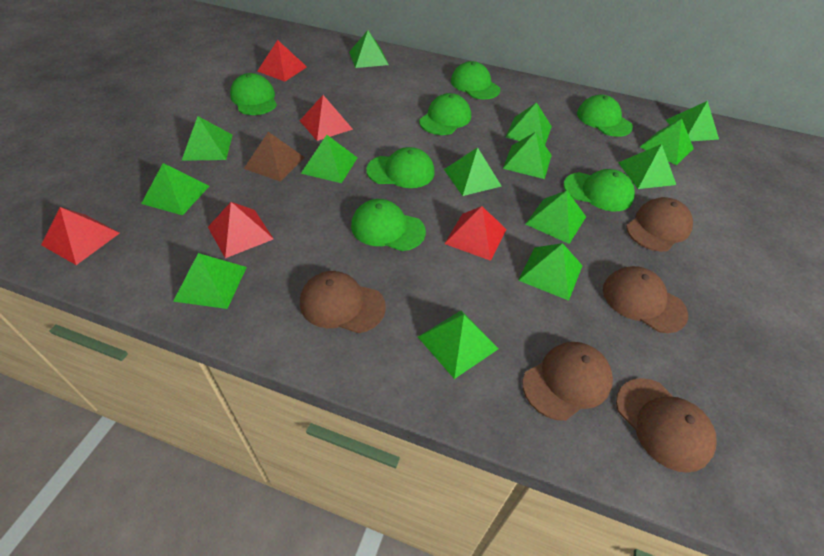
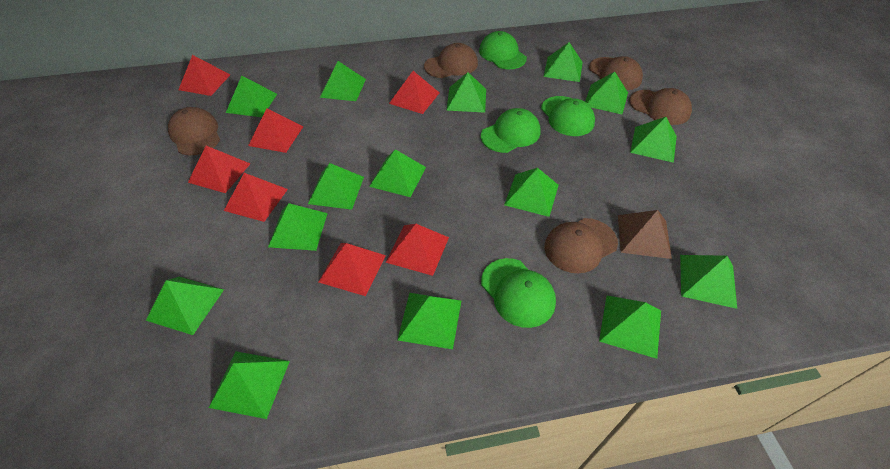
green cap: [230,73,277,115] [351,199,426,251] [366,147,435,188] [419,93,471,135] [451,61,500,99] [564,169,635,211] [577,95,633,137] = 7 -> [479,31,527,69] [481,108,541,153] [481,258,556,328] [541,96,595,136] = 4
green pyramid: [141,163,209,215] [173,253,247,309] [181,116,233,161] [301,135,358,183] [349,30,389,68] [418,310,499,379] [444,147,502,196] [503,132,552,179] [505,102,552,144] [518,243,583,301] [526,190,586,244] [618,144,676,189] [640,119,694,165] [666,101,719,141] = 14 -> [146,277,224,335] [209,351,290,419] [226,76,277,117] [268,203,328,251] [308,163,364,210] [320,61,366,101] [369,149,426,197] [397,293,461,349] [446,72,486,113] [504,168,559,217] [543,42,583,82] [585,72,628,114] [599,296,661,359] [630,117,677,163] [680,255,737,309] = 15
red pyramid: [41,207,120,265] [208,202,274,258] [258,40,307,82] [300,95,353,141] [445,206,506,261] = 5 -> [178,55,230,96] [188,146,250,193] [224,173,288,222] [248,108,304,153] [319,243,386,296] [386,224,449,276] [389,71,439,114] = 7

